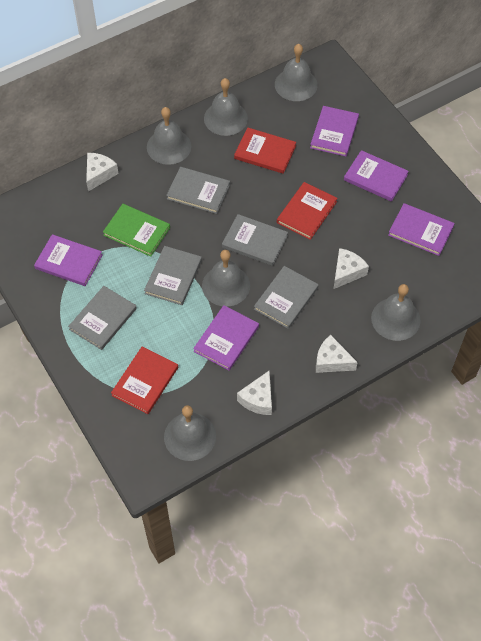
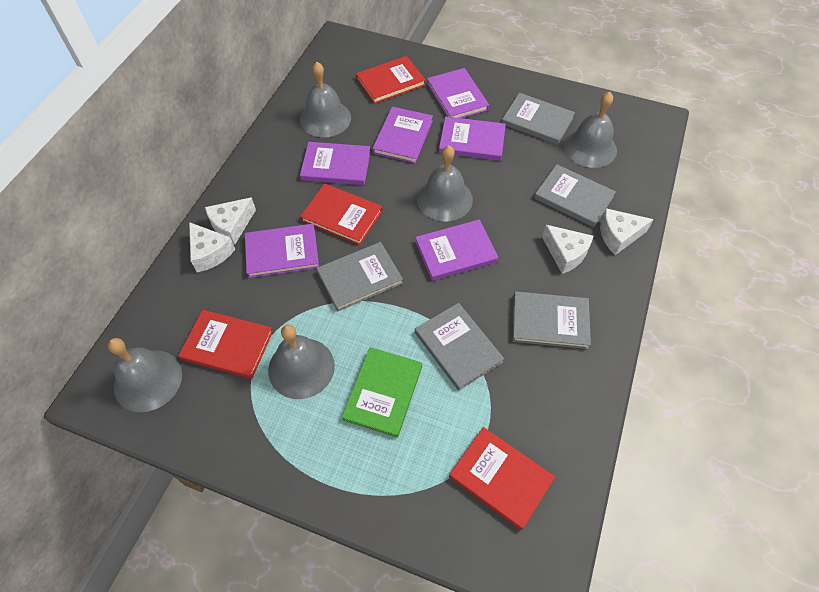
grey bell: [147,107,191,165] [164,405,216,461] [202,250,250,307] [204,78,248,136] [275,44,318,101] [371,284,421,341] = 6 -> [108,338,182,412] [268,324,335,399] [300,62,351,137] [417,145,473,221] [563,92,617,168] = 5
purple book: [34,234,102,286] [193,305,259,370] [310,106,359,156] [344,150,409,202] [388,203,455,256] = 5 -> [245,224,319,278] [300,142,371,185] [372,107,433,163] [415,220,498,281] [427,68,489,118] [439,117,506,161] = 6
red book: [111,347,178,414] [234,127,296,174] [277,182,338,240] = 3 -> [178,310,273,379] [300,183,382,245] [356,56,426,104] [449,427,555,530] = 4

